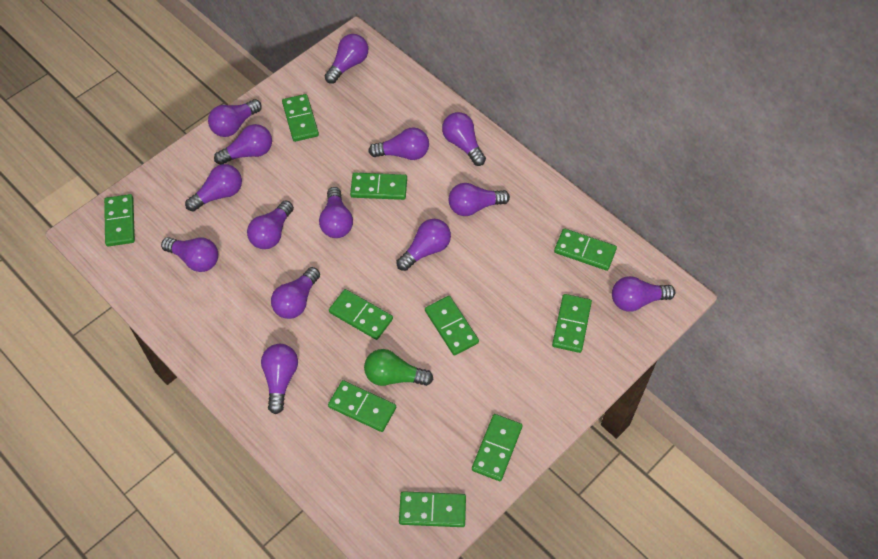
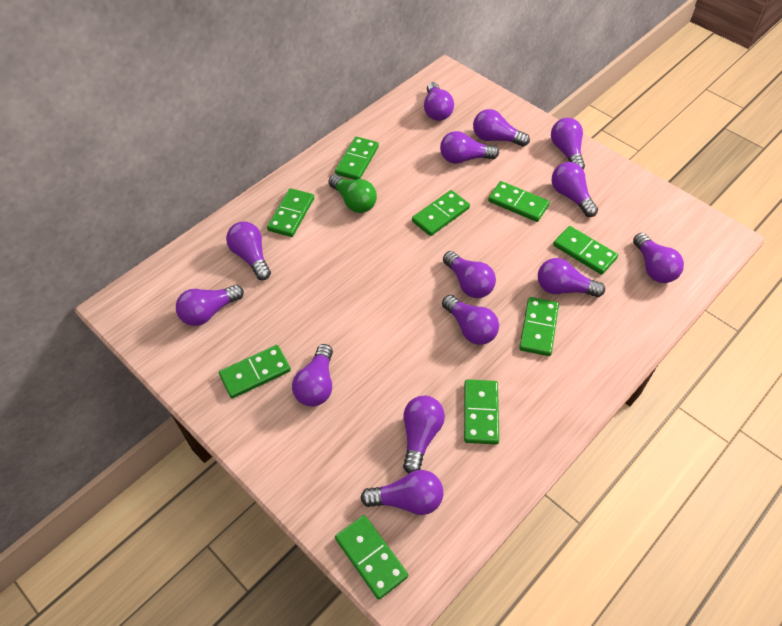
green domino: [104,194,135,247] [282,94,319,142] [328,380,396,432] [329,289,393,340] [350,173,407,200] [399,491,466,527] [425,296,479,356] [472,414,522,481] [552,294,592,353] [554,228,617,271] = 10 -> [219,345,291,398] [267,188,314,237] [335,136,379,180] [335,515,408,599] [412,190,470,236] [464,379,499,444] [488,181,550,222] [519,297,559,356] [553,226,618,275] = 9

